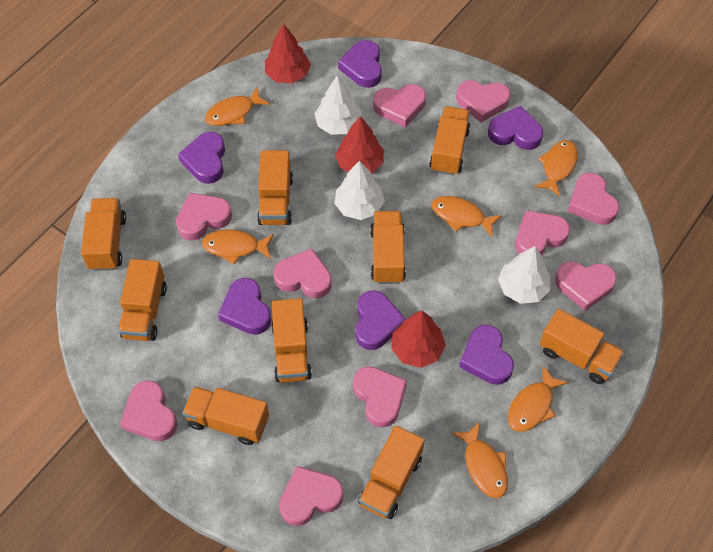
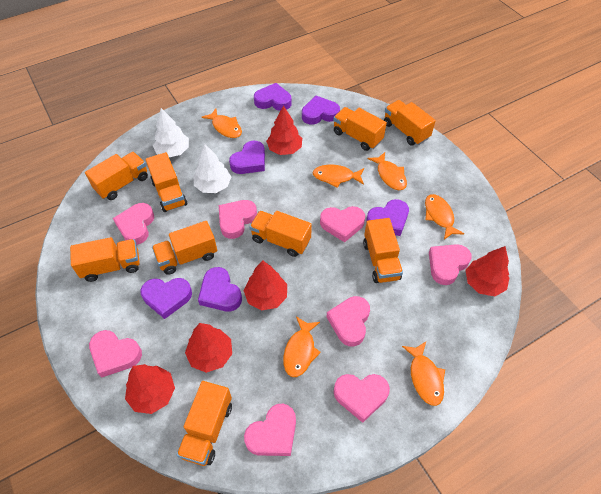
pink heart: [120,380,178,441] [176,193,232,241] [273,248,332,298] [279,466,343,526] [353,366,407,427] [373,84,426,127] [456,80,510,123] [515,210,570,255] [555,261,617,311] [568,173,619,225] = 10 -> [89,330,142,378] [113,203,154,245] [219,200,257,239] [244,404,296,456] [320,206,365,242] [326,296,370,347] [334,374,390,423] [429,244,472,285] = 8
red tree: [265,23,311,84] [335,116,384,174] [391,311,446,368] = 3 -> [125,364,175,414] [185,323,232,373] [244,260,287,311] [266,106,302,155] [465,246,509,296] = 5
white tree: [314,75,362,135] [334,160,385,220] [498,246,550,304] = 3 -> [153,108,189,157] [194,144,231,193] = 2

